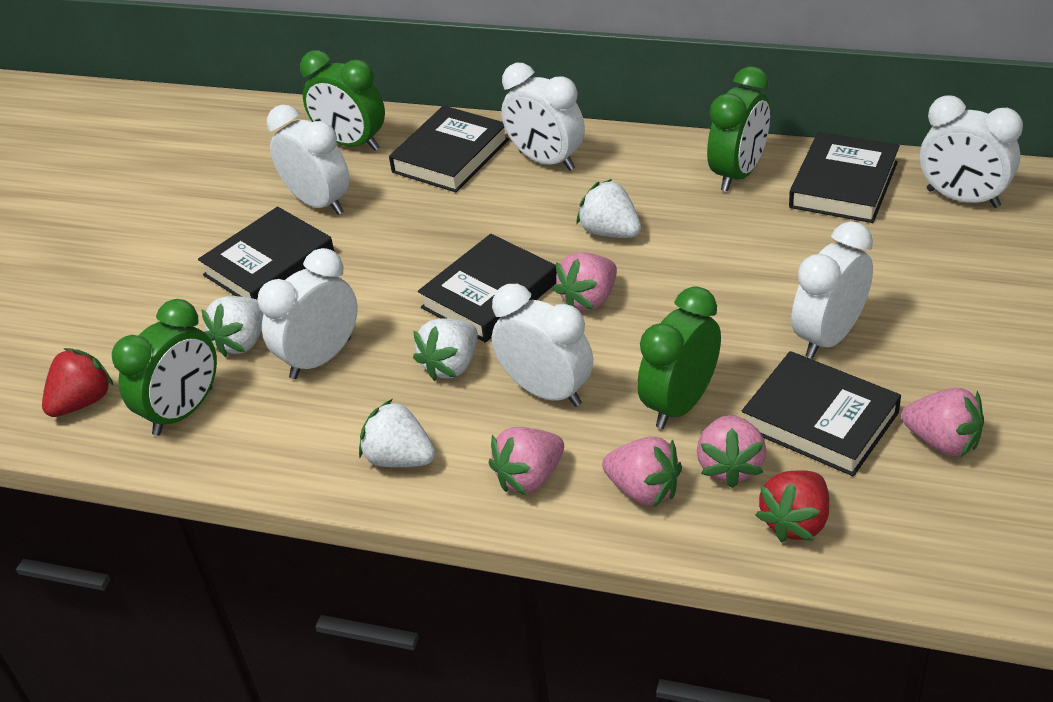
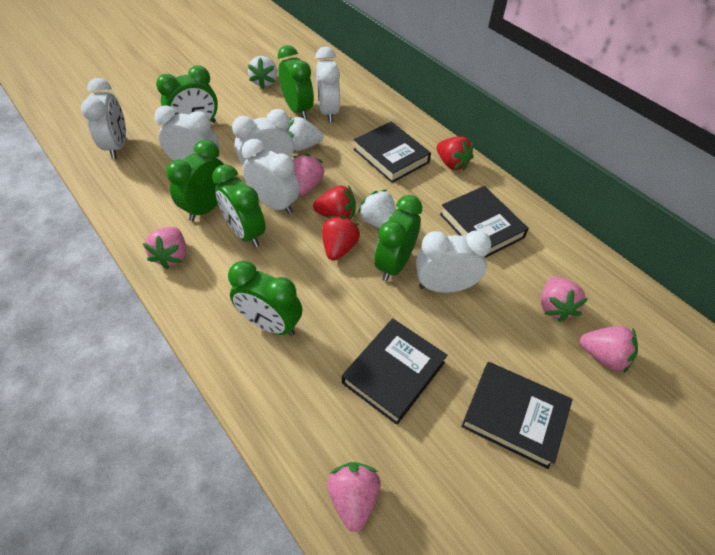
black book: [198,207,335,300] [389,105,509,193] [418,234,557,343] [742,351,901,476] [789,132,900,223] = 5 -> [342,319,447,425] [354,121,431,183] [440,186,529,258] [461,362,573,469] = 4
green clock: [112,299,217,436] [300,50,385,151] [637,286,721,429] [707,67,770,191] = 4 -> [156,65,218,123] [166,140,224,221] [212,164,266,247] [228,261,302,336] [278,45,314,119] [374,195,422,281] = 6
red strawberry: [42,348,114,417] [756,470,829,542] = 2 -> [313,185,356,220] [322,215,360,261] [437,136,474,171] = 3
white strawberry: [201,296,264,357] [359,399,435,467] [413,318,478,381] [577,179,641,238] = 4 -> [248,56,277,89] [288,117,323,151] [358,190,396,229] = 3

